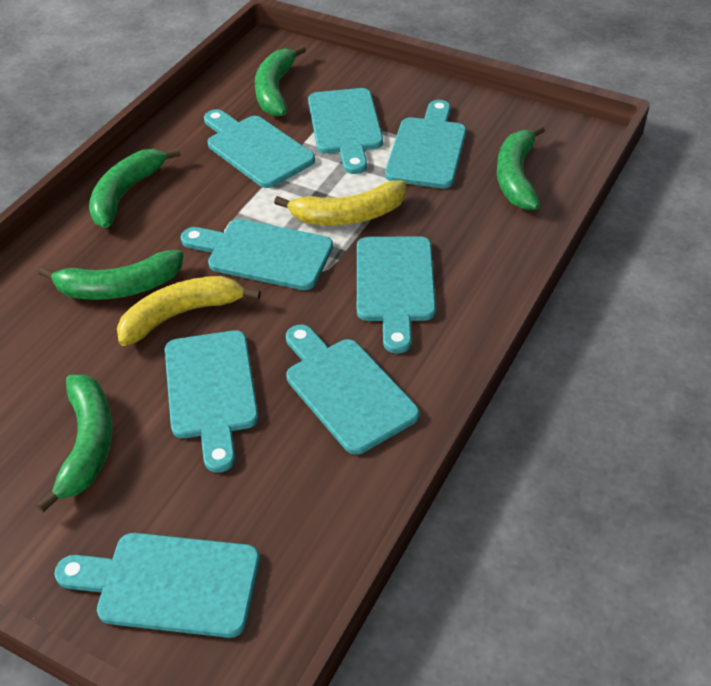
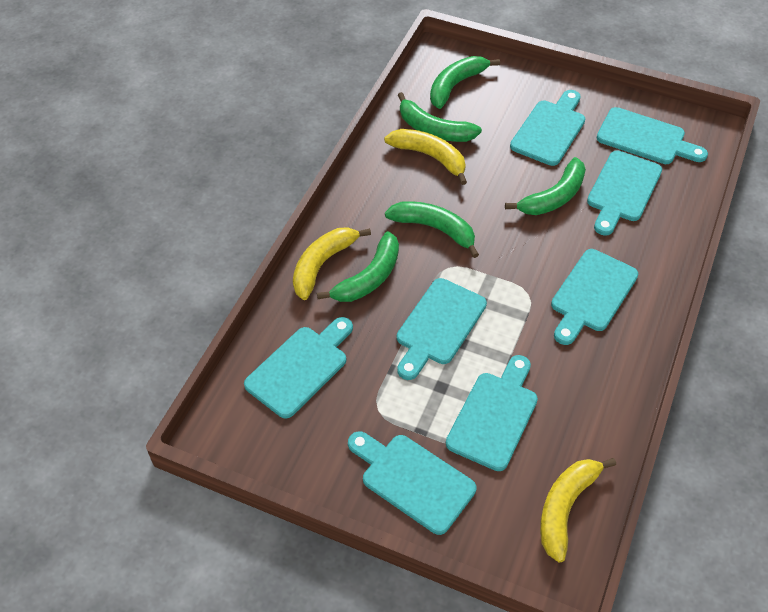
yellow banana: [117,276,261,346] [274,180,406,225] = 2 -> [293,227,371,300] [384,129,467,185] [540,458,616,562] = 3

